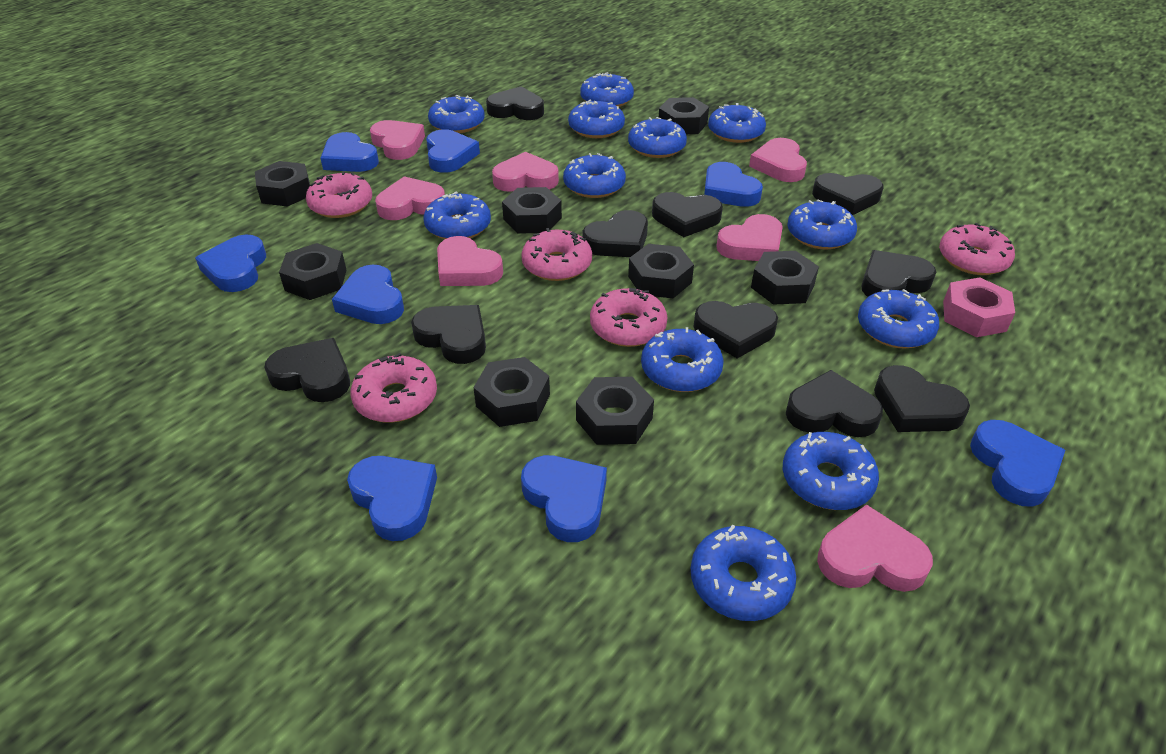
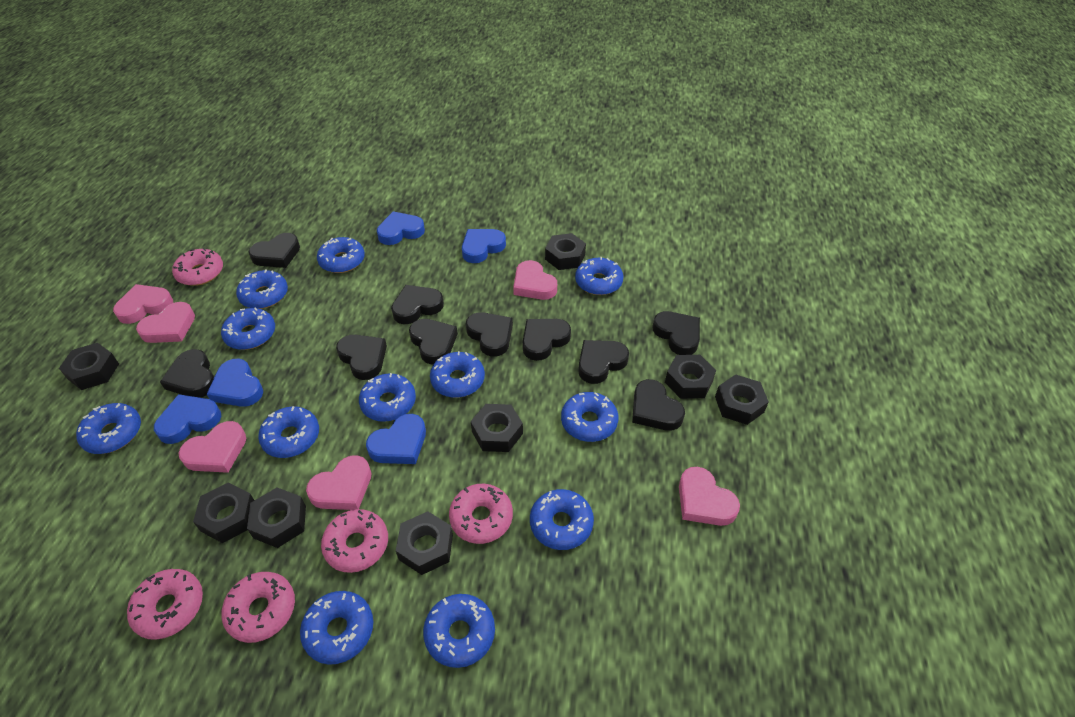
blue heart: [195,234,266,292] [320,132,379,172] [332,265,404,324] [347,456,437,541] [426,129,480,173] [521,455,607,542] [704,162,763,207] [970,420,1065,507] = 8 -> [154,394,221,444] [207,359,263,407] [366,414,426,464] [377,211,425,245] [462,229,506,263] = 5
pink heart: [370,120,425,160] [375,176,445,220] [437,236,503,286] [492,152,559,192] [716,214,783,261] [749,138,807,182] [817,504,933,592] = 7 -> [113,284,173,324] [136,302,195,343] [178,421,246,473] [306,455,371,510] [513,260,557,300] [679,467,740,526] = 6
pink nut: [943,277,1015,337] = 1 -> none = 0

